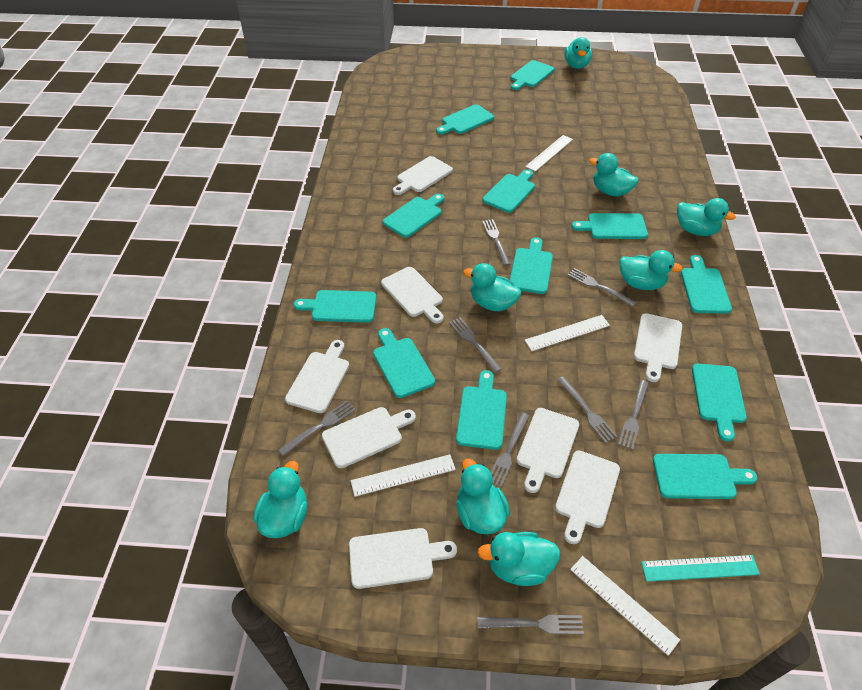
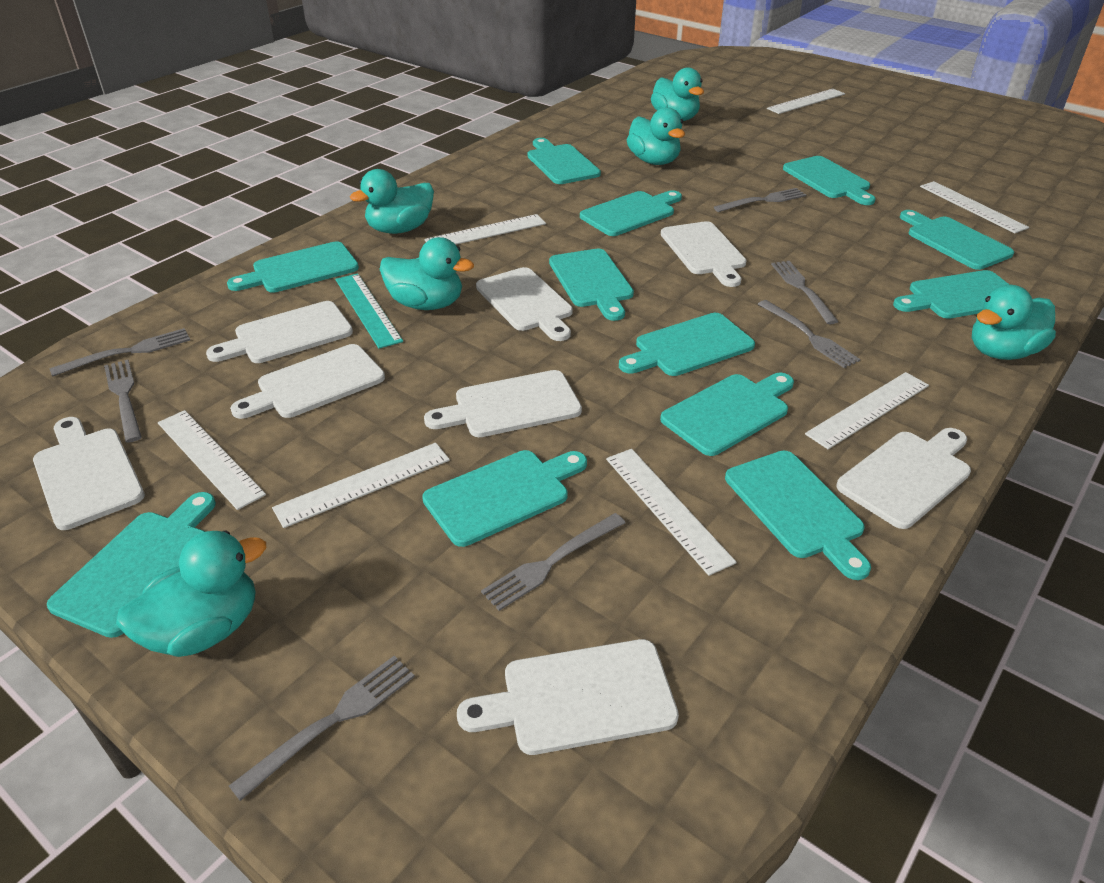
grey fork: [278,401,356,456] [449,317,502,373] [478,615,584,634] [482,219,510,266] [491,413,529,487] [557,376,618,443] [568,268,636,307] [618,380,649,450] = 8 -> [49,328,190,377] [104,360,142,443] [229,656,415,801] [481,513,625,611] [714,188,806,212] [758,300,860,368] [771,261,839,324] = 7
turquoise duck: [253,461,307,538] [456,459,510,534] [463,263,521,311] [478,532,560,586] [564,37,592,69] [589,153,638,197] [619,250,683,290] [677,198,736,236] = 8 -> [116,531,266,657] [350,169,434,234] [380,237,474,310] [627,107,685,165] [651,67,704,121] [972,285,1056,360] = 6
white ruler: [351,454,456,497] [525,135,573,172] [525,315,610,351] [570,556,680,656] = 4 -> [158,410,266,510] [272,443,450,528] [424,214,546,245] [606,449,737,576] [767,89,845,114] [805,372,929,449] [920,181,1029,233] = 7

